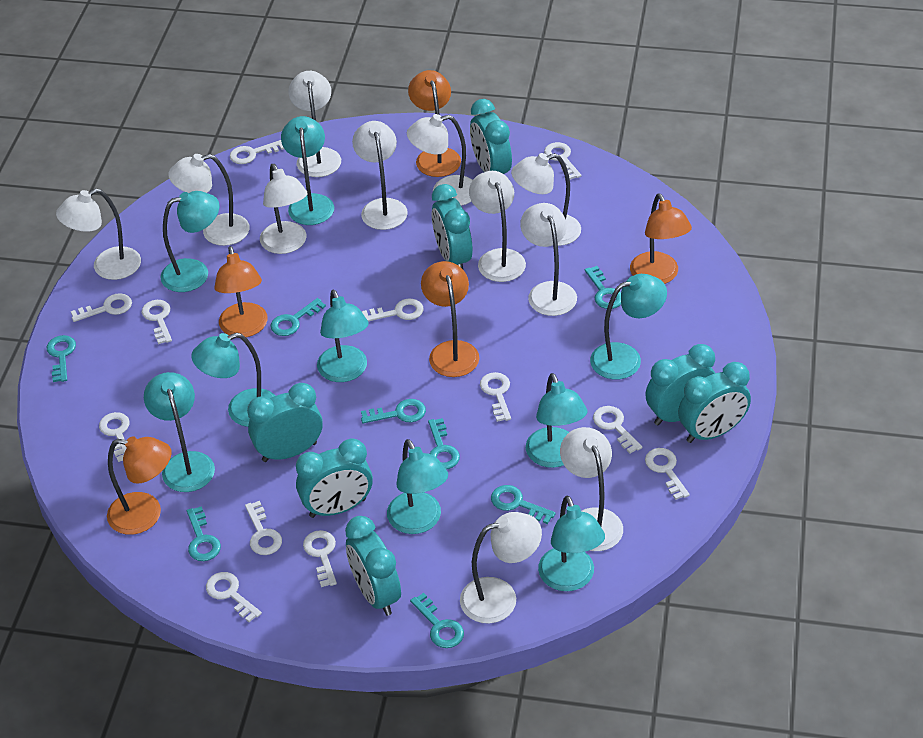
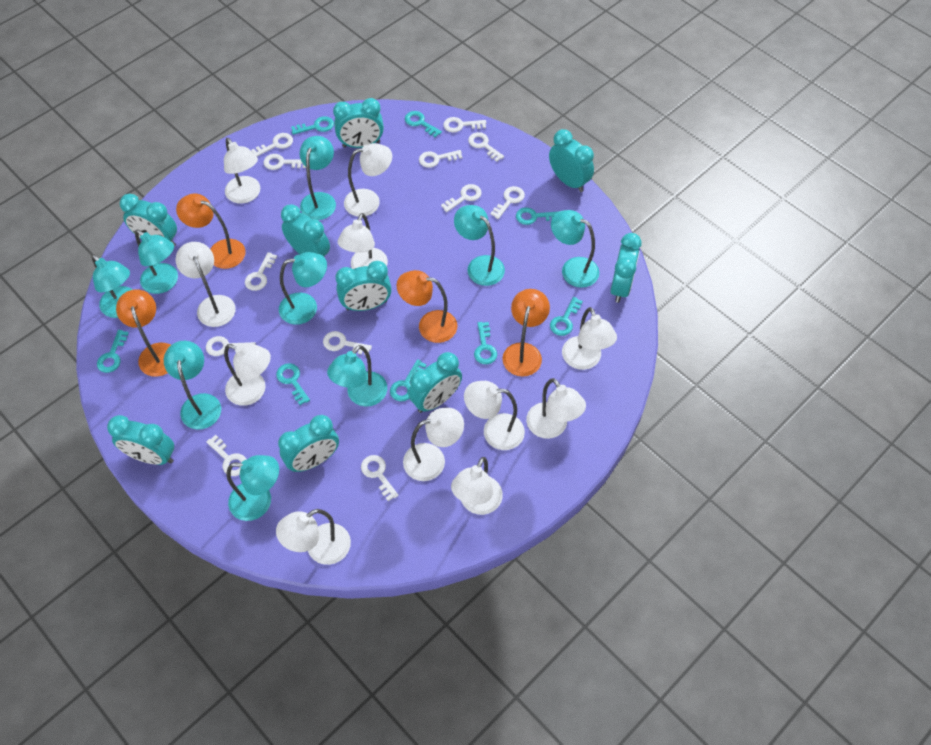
orange lamp: [107,436,172,535] [214,246,268,338] [408,70,461,177] [421,261,479,377] [630,194,692,284] = 5 -> [116,289,171,377] [176,193,246,269] [397,270,457,343] [502,289,550,377] = 4
turquoise clock: [247,383,323,462] [296,438,373,518] [345,516,401,616] [432,184,473,269] [470,99,512,174] [645,344,715,425] [678,362,751,443] = 7 -> [107,415,174,465] [120,194,177,247] [278,415,339,472] [281,204,330,257] [333,98,384,148] [336,261,392,311] [408,352,462,413] [549,129,594,192] [610,233,642,303] = 9

